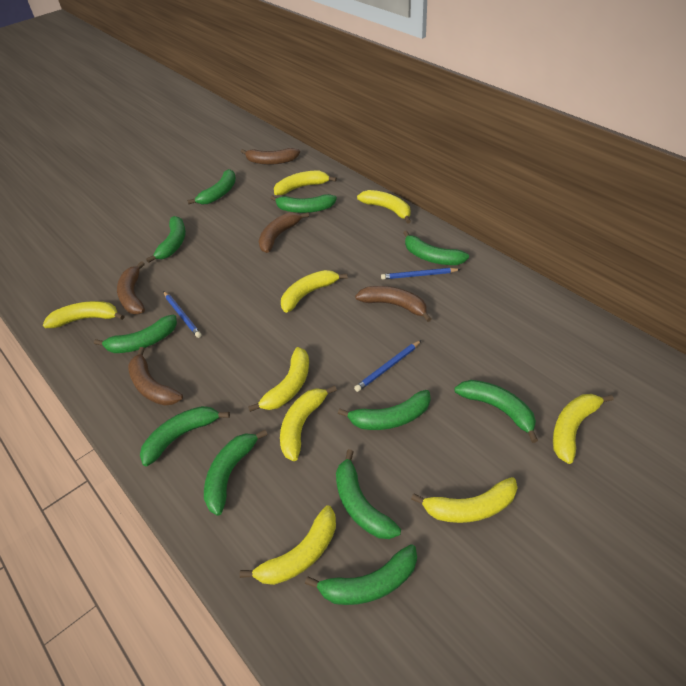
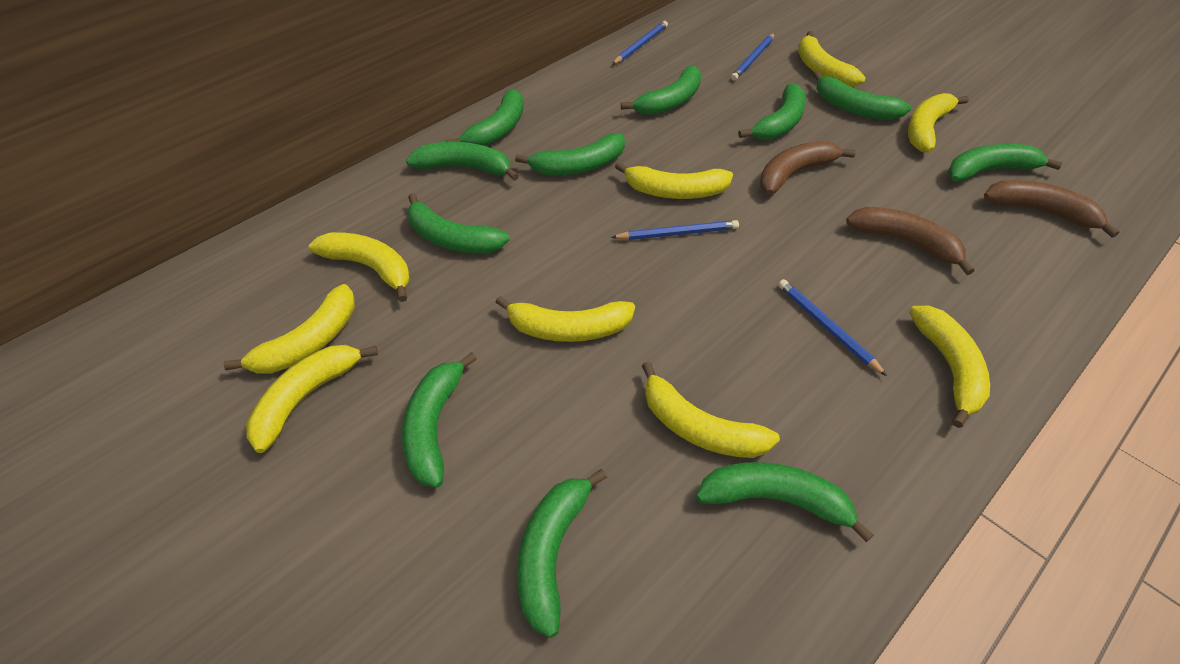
blue pencil: [163,291,202,338] [354,340,421,392] [381,268,461,280] = 3 -> [611,220,739,240] [612,21,668,65] [731,33,775,81] [778,279,887,376] = 4
brown banana: [117,261,145,314] [128,347,183,406] [241,148,300,165] [259,212,309,253] [355,286,431,322] = 5 -> [760,141,856,195] [846,207,974,275] [984,180,1120,238] = 3

